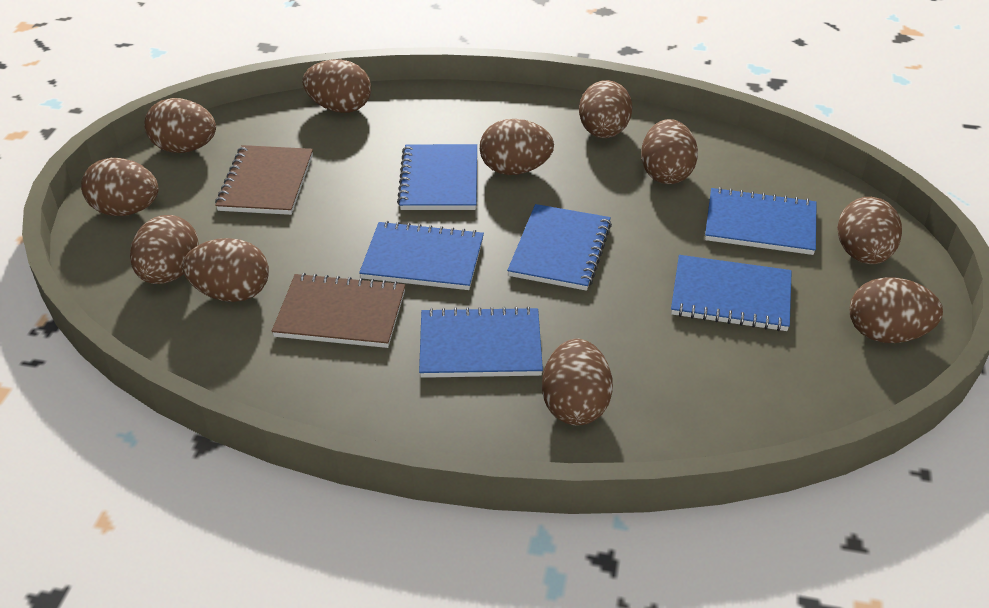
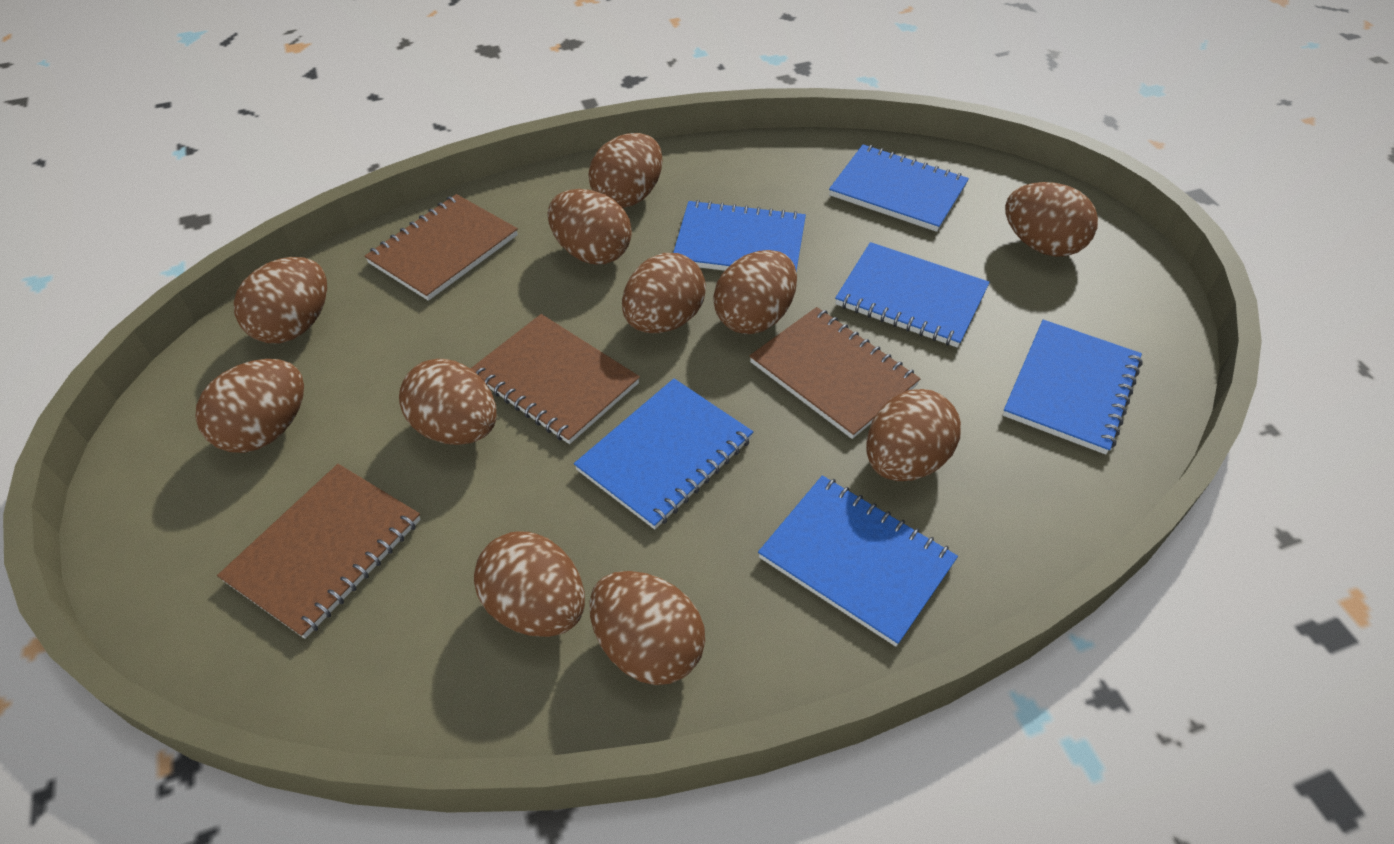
brown notebook: [215,145,313,215] [272,273,405,348] = 2 -> [217,464,421,639] [364,194,518,301] [470,314,640,444] [750,307,920,439] = 4

